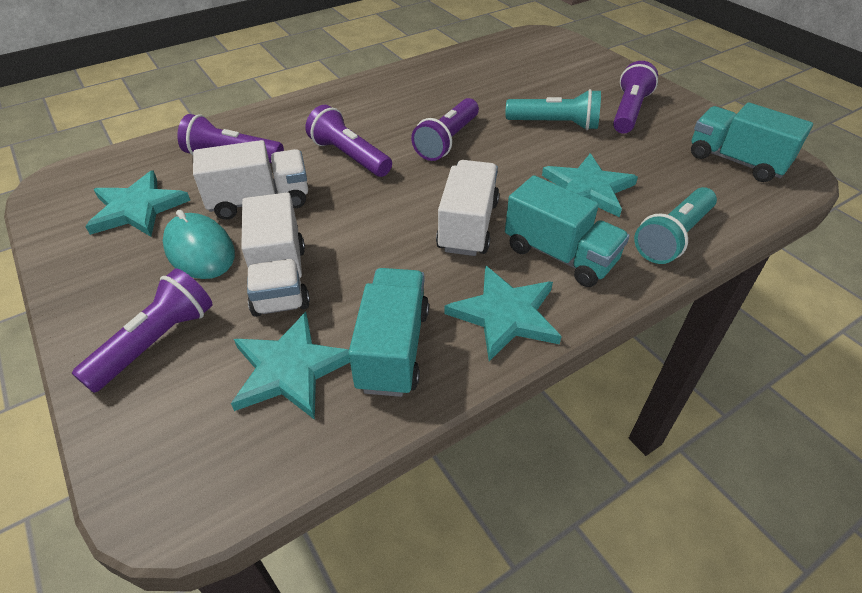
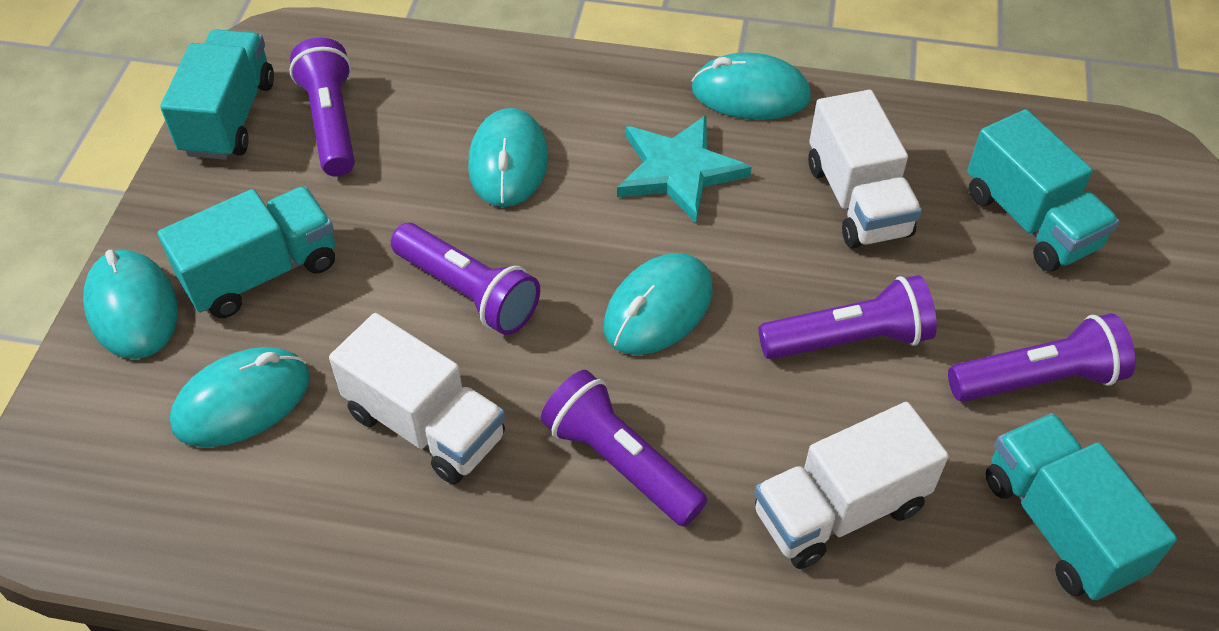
turquoise flashlight: [506,89,601,130] [634,187,717,264] = 2 -> none = 0
turquoise mouse: [163,210,235,279] = 1 -> [83,250,178,359] [170,347,310,447] [468,108,548,207] [604,253,713,355] [691,52,811,120] = 5
turquoise star: [85,170,191,237] [231,312,350,420] [444,266,562,361] [542,153,638,217] = 4 -> [617,115,752,223] = 1
turquoise truck: [348,268,429,397] [505,175,630,287] [691,102,813,182] = 3 -> [157,186,335,318] [160,29,274,160] [967,109,1119,272] [986,413,1177,600] = 4

